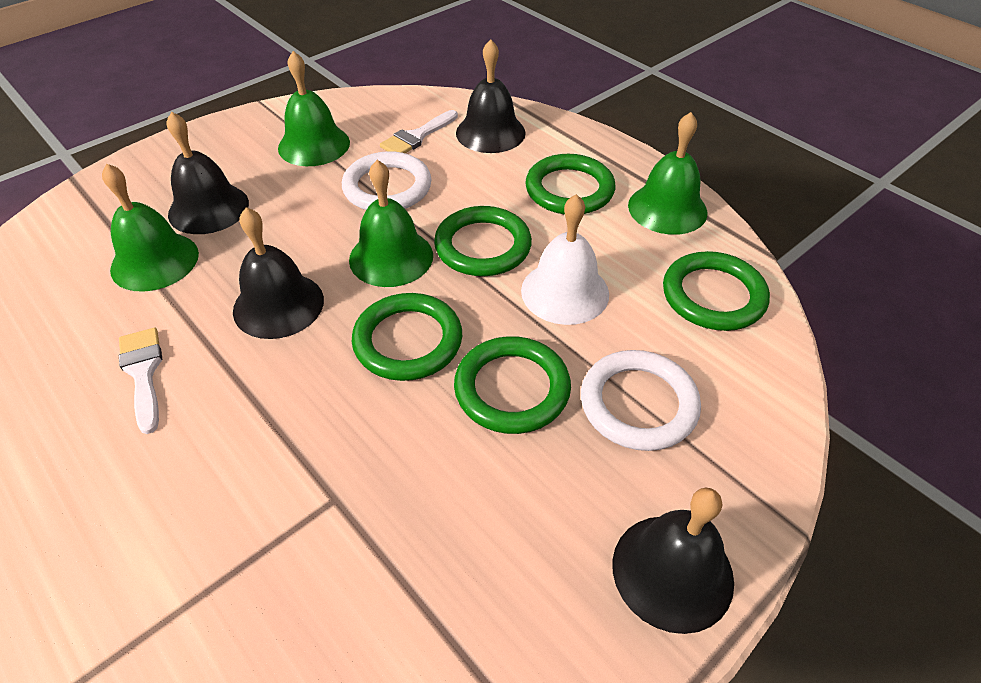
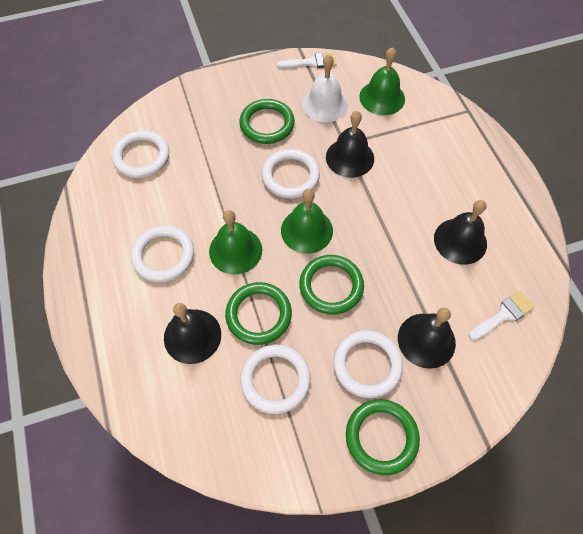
green bell: [102,164,199,292] [278,51,350,166] [349,160,433,287] [628,112,707,235] = 4 -> [209,210,262,274] [281,189,333,254] [359,47,405,115] = 3
green ring: [352,293,462,381] [434,206,532,276] [454,336,571,434] [525,154,615,215] [663,251,770,331] = 5 -> [225,282,292,345] [239,99,295,144] [299,255,364,315] [346,399,420,475] = 4
white ring: [342,151,432,210] [581,350,701,451] = 2 -> [112,130,170,178] [131,225,194,282] [240,345,311,414] [262,149,320,198] [333,330,403,398] = 5

